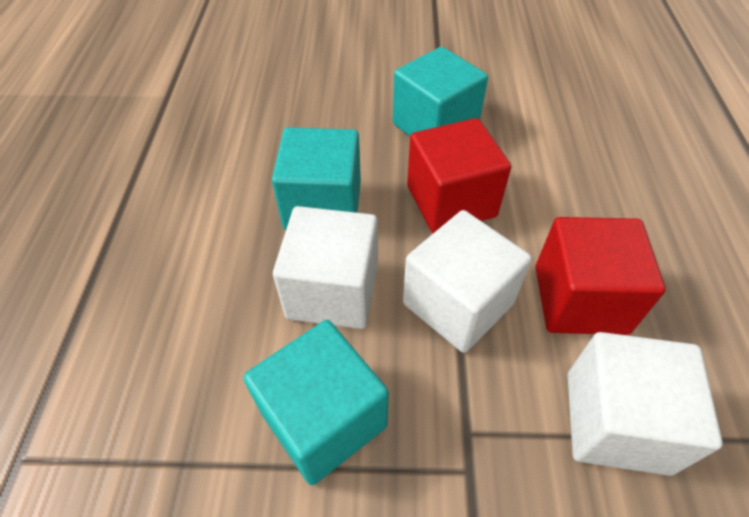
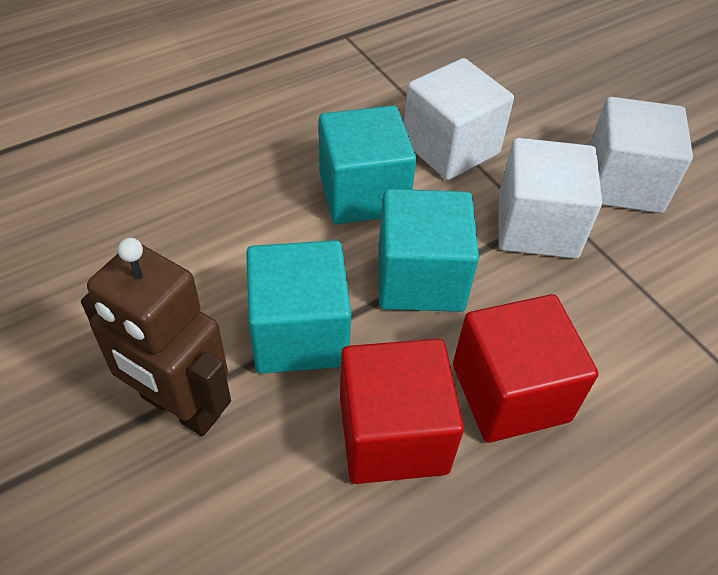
brown robot: none = 0 -> [81,238,231,436] = 1

